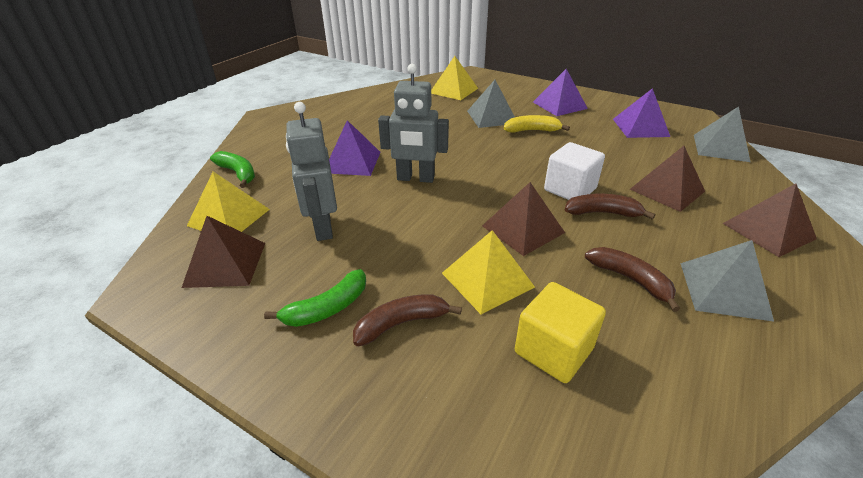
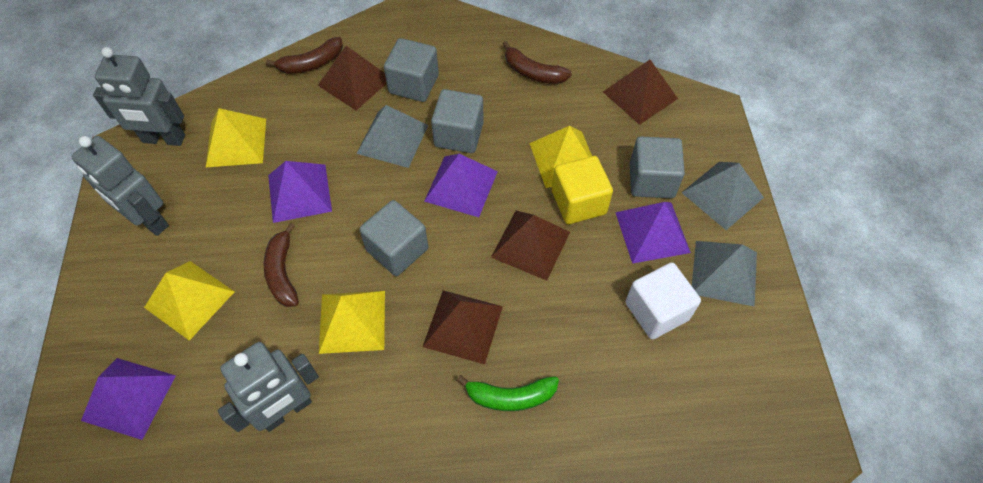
green banana: [210,151,255,188] [264,269,366,327] = 2 -> [456,375,559,411] = 1
grey cube: none = 0 -> [359,200,428,276] [384,38,439,102] [431,89,484,153] [630,136,685,198] = 4
grey robot: [286,102,337,241] [378,64,449,183] = 2 -> [71,136,169,236] [93,47,185,146] [218,342,319,432] = 3
purple pyramid: [329,120,381,176] [533,69,588,116] [613,88,670,138] = 3 -> [81,358,176,440] [268,161,332,223] [424,154,498,217] [615,202,691,264] = 4
yellow banana: [504,115,570,133] = 1 -> none = 0
yellow pyramid: [187,172,270,232] [431,56,478,100] [442,230,535,314] = 3 -> [144,261,235,341] [206,108,266,167] [319,291,385,354] [529,126,592,188] = 4

